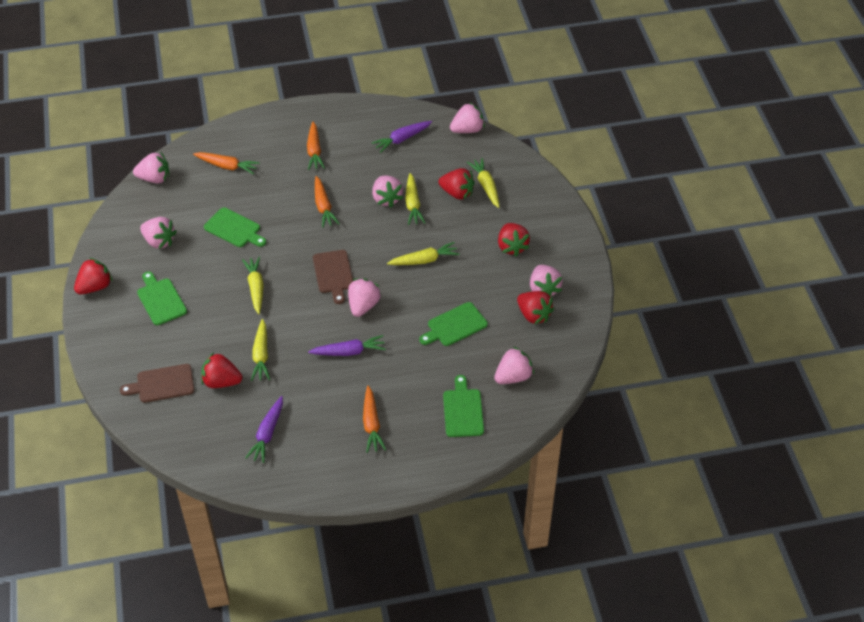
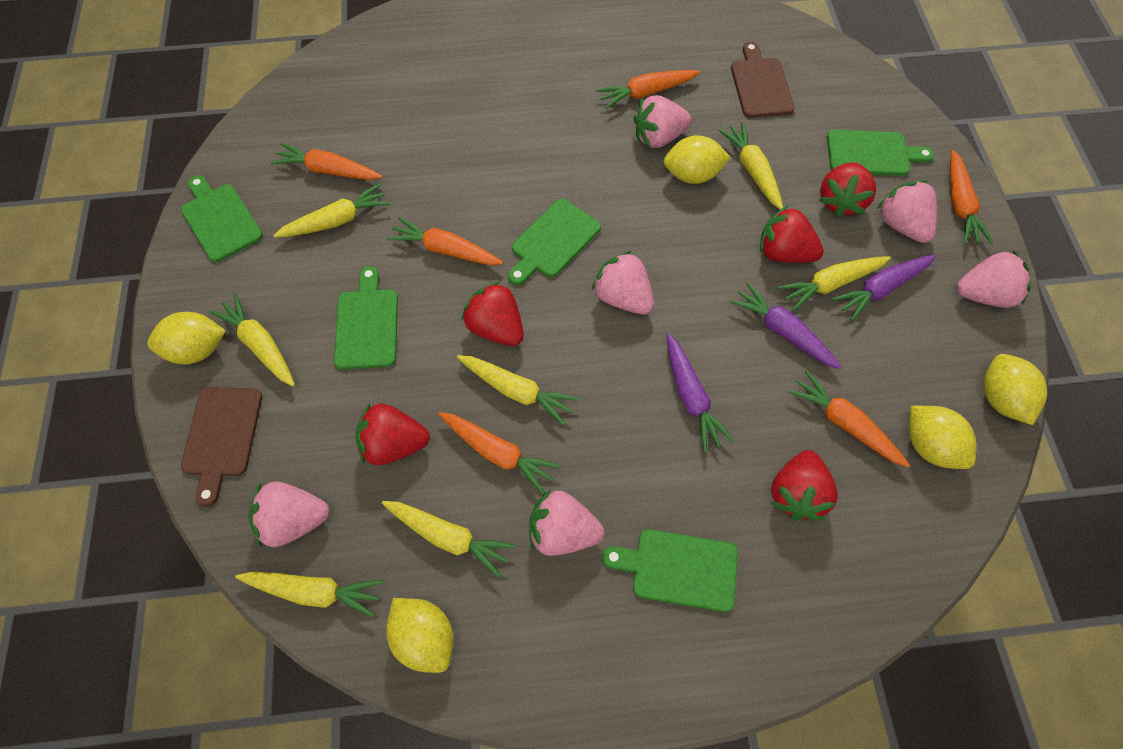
green cutting board: [137,272,187,325] [204,208,266,247] [419,302,488,346] [443,375,484,437] = 4 -> [181,175,263,262] [334,266,398,370] [508,199,601,285] [602,529,738,612] [827,130,934,176] = 5
orange carrot: [193,152,260,174] [307,122,325,170] [315,176,340,228] [363,386,386,453] = 4 -> [270,143,382,180] [387,217,503,265] [439,412,561,494] [596,70,700,109] [788,370,910,467] [950,150,993,244] = 6
pink strawberry: [133,153,169,183] [140,217,177,249] [348,279,381,317] [372,175,403,207] [450,103,485,133] [494,347,534,384] [530,265,563,297] = 7 -> [249,481,330,547] [529,489,604,556] [591,251,654,315] [634,95,692,148] [877,180,937,243] [957,250,1031,308] = 6
yellow carrot: [242,257,264,314] [251,319,270,381] [387,242,459,265] [405,173,425,225] [467,158,499,208] = 5 -> [210,293,295,386] [235,571,383,618] [273,183,390,238] [382,501,515,578] [457,355,579,425] [718,122,783,210] [777,256,891,311] = 7
yellow lemon: none = 0 -> [147,312,226,364] [386,598,453,673] [663,135,731,184] [909,406,976,469] [984,354,1047,425] = 5

